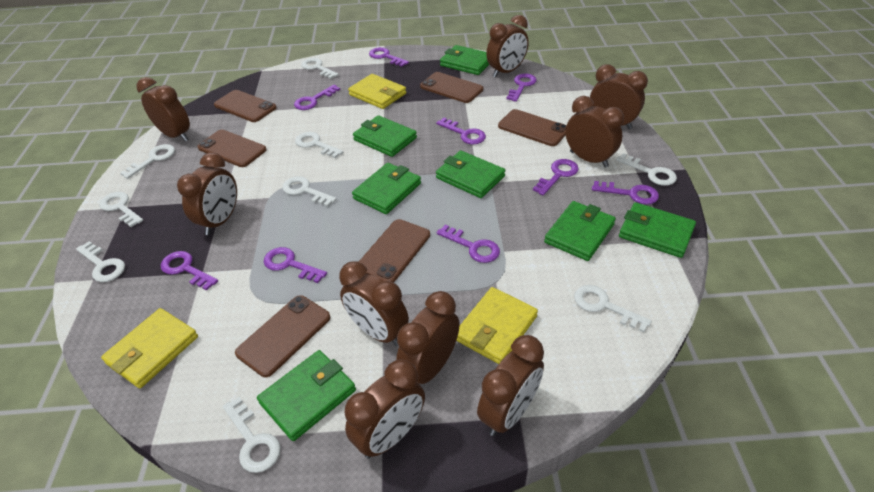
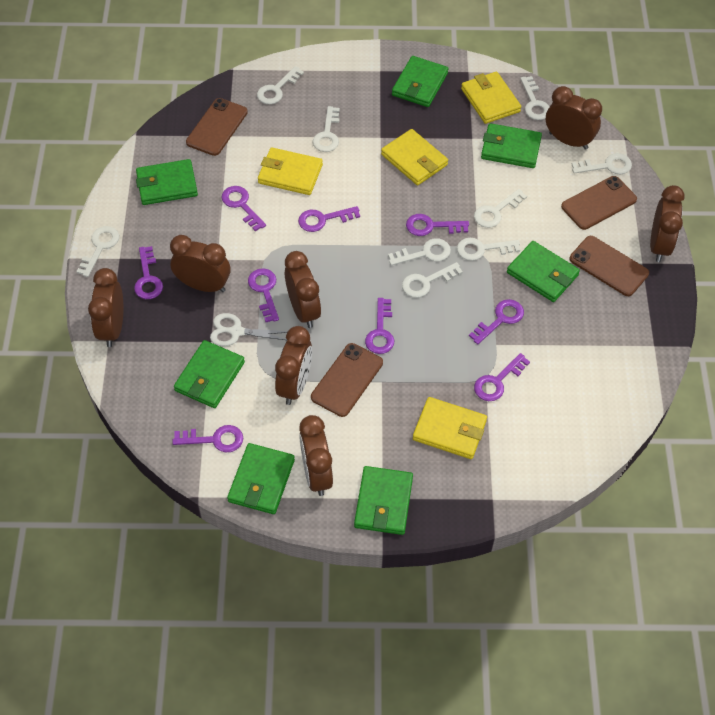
brown clock: [137,77,190,141] [177,153,237,235] [339,261,409,346] [344,359,425,459] [396,291,460,384] [477,335,544,436] [486,15,529,77] [566,96,624,167] [590,64,648,129] = 9 -> [88,268,123,347] [170,235,231,292] [275,326,312,405] [285,251,321,328] [299,415,333,496] [546,86,602,150] [650,185,685,262] = 7
brown phone: [197,130,267,167] [214,90,277,122] [235,295,330,377] [359,219,430,282] [420,72,483,103] [498,109,567,146] = 6 -> [186,98,248,156] [311,343,383,417] [561,176,637,230] [570,236,649,296] = 4
white scissors: none = 0 -> [210,313,288,346] = 1
yellow wallet: [101,308,198,388] [348,74,406,109] [456,287,538,364] = 3 -> [258,147,323,195] [381,129,448,185] [413,397,487,459] [461,72,521,124] = 4

